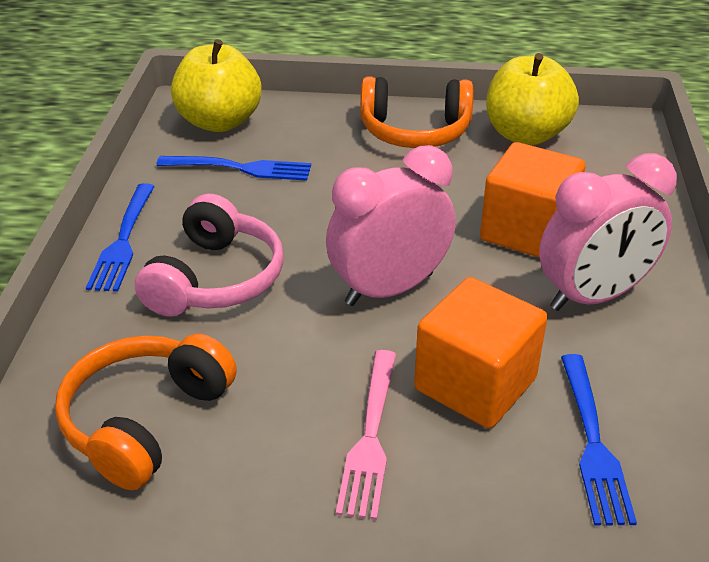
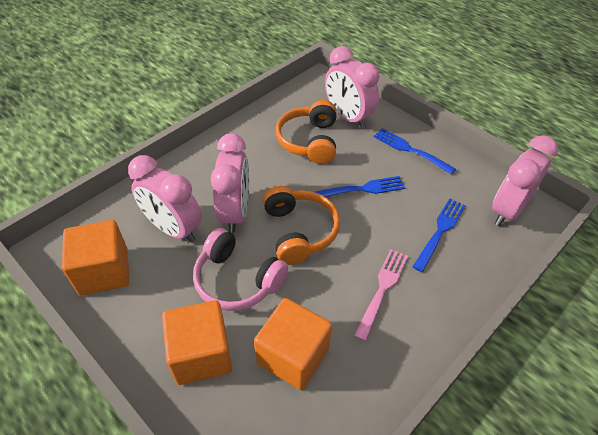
orange cube: [414,277,548,429] [480,142,585,258] = 2 -> [62,220,129,295] [162,300,232,385] [254,298,332,390] = 3
pink clock: [326,145,456,306] [539,153,677,311] = 2 -> [128,155,202,243] [211,133,249,233] [325,46,380,129] [492,135,558,226] = 4
yellow apple: [171,39,261,132] [486,53,579,145] = 2 -> none = 0

